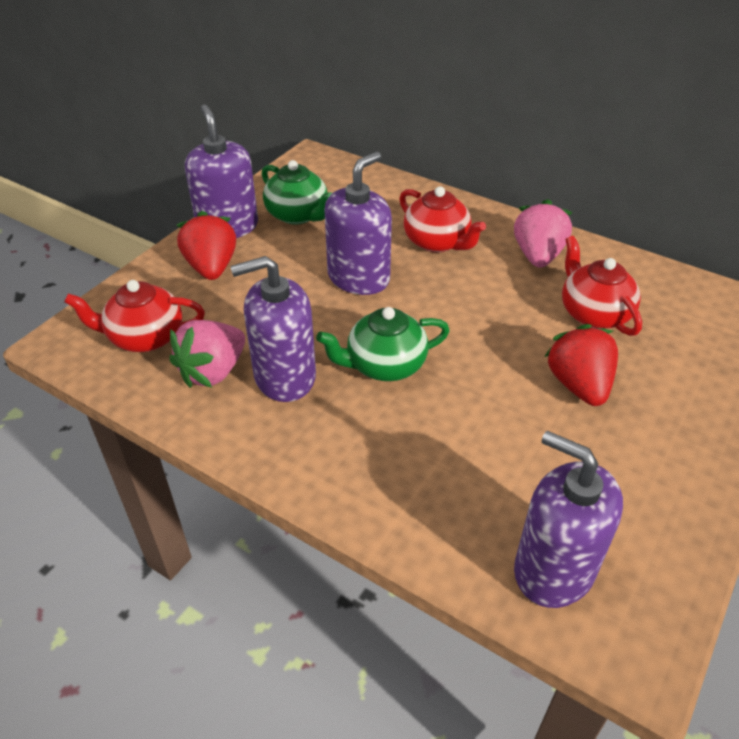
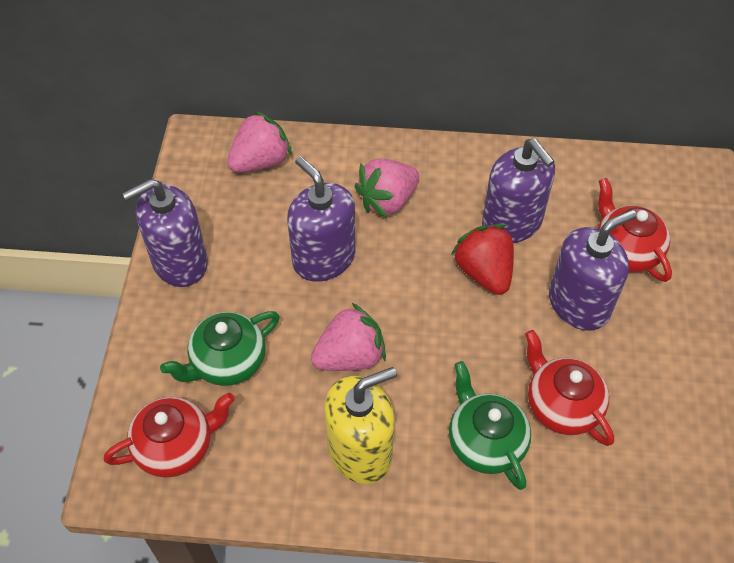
pink strawberry: [169,320,245,388] [514,199,573,268] = 2 -> [227,111,292,173] [311,303,386,371] [355,159,419,218] = 3
red strawberry: [177,211,236,280] [544,324,618,406] = 2 -> [451,224,514,295] = 1
yellow soap dispenser: none = 0 -> [325,367,397,484] = 1

